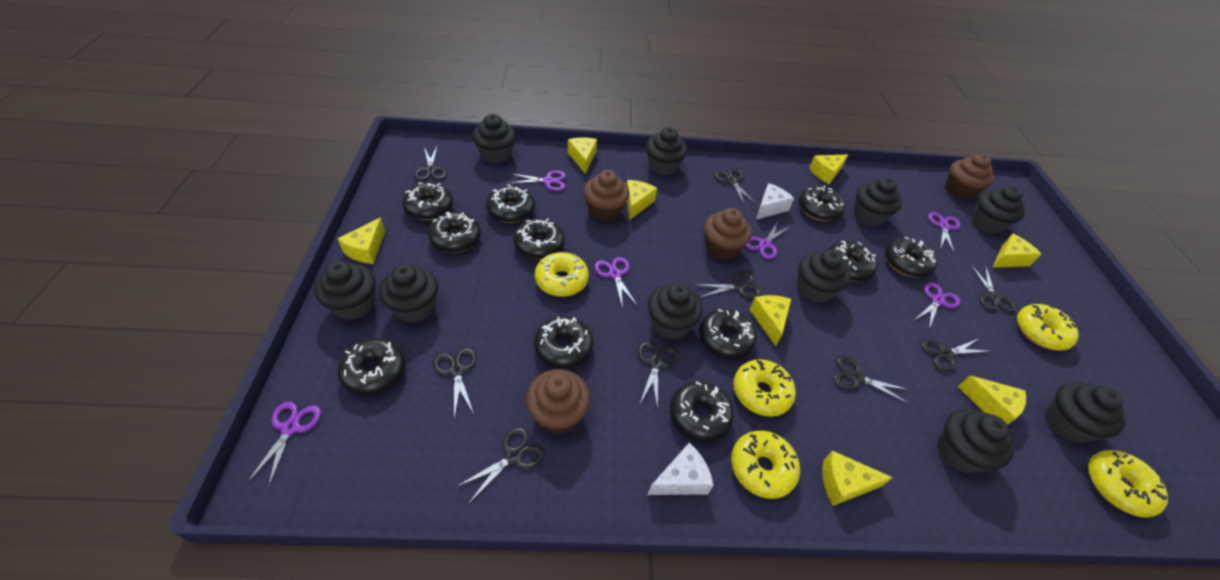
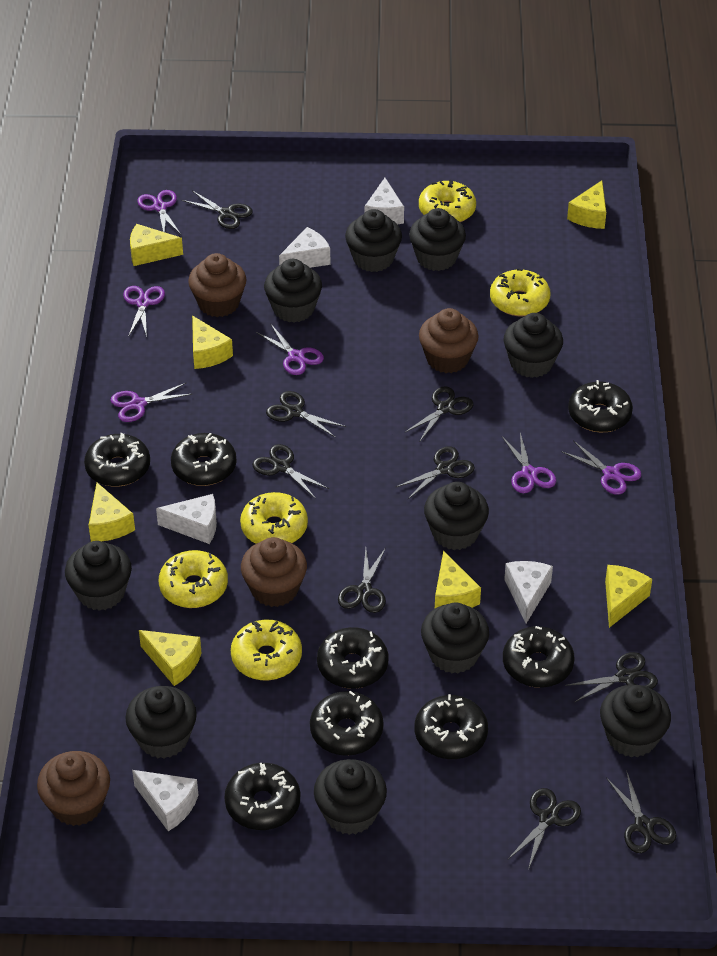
black donut: [337,338,406,396] [402,182,453,220] [428,212,481,253] [486,184,535,223] [513,218,565,259] [534,316,594,369] [670,381,734,442] [699,309,757,359] [799,185,845,221] [828,241,878,281] [885,237,938,278] = 11 -> [84,433,150,487] [171,433,237,486] [225,763,300,830] [310,691,383,756] [317,627,388,689] [415,694,488,759] [503,626,575,688] [568,380,633,432] = 8
white cheese: [648,443,713,495] [756,183,794,220] = 2 -> [132,770,198,831] [156,494,217,544] [279,227,330,268] [365,178,404,225] [504,561,553,623] = 5
yellow cheese: [337,218,385,264] [568,137,597,174] [627,180,657,220] [749,295,791,346] [809,155,848,184] [822,451,893,506] [958,376,1026,425] [992,234,1042,268] = 8 -> [89,483,135,542] [130,224,183,266] [139,630,202,686] [192,316,233,369] [435,550,481,608] [567,180,606,229] [605,565,652,628] = 7

